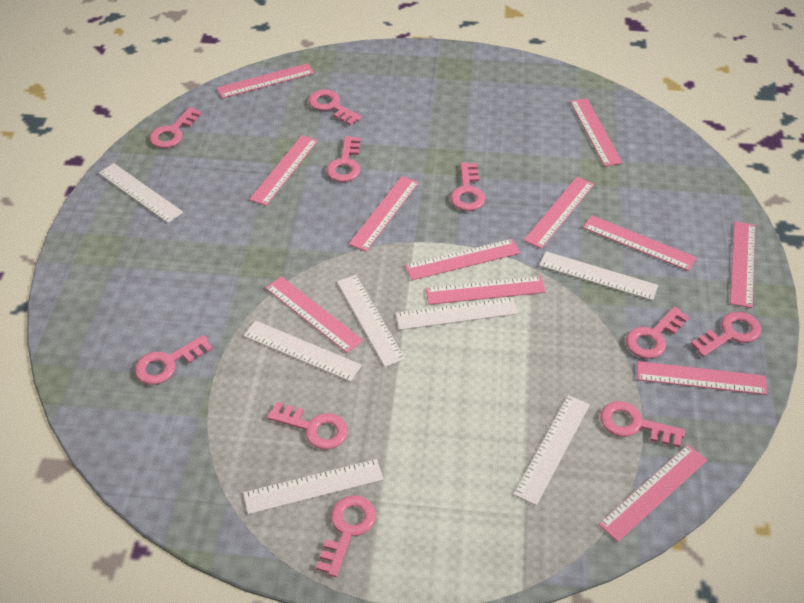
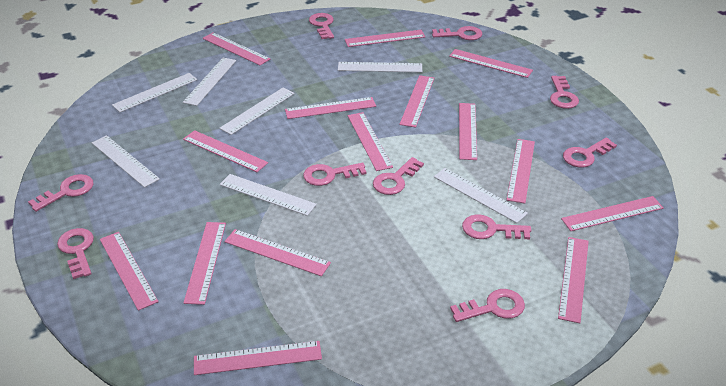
pink ruler: [217,63,314,99] [249,135,318,206] [266,276,363,353] [349,176,419,252] [405,239,520,280] [425,276,546,305] [524,177,594,249] [570,98,623,166] [583,215,697,271] [598,445,707,542] [637,361,768,395] [730,221,755,308] = 12 -> [100,232,159,311] [183,130,268,172] [183,222,226,305] [194,341,322,375] [203,33,270,65] [224,229,331,276] [285,97,376,119] [345,30,425,47] [348,112,393,171] [399,75,434,128] [449,49,533,78] [459,103,477,160] [507,139,535,203] [558,237,589,323] [561,196,664,231] = 15

